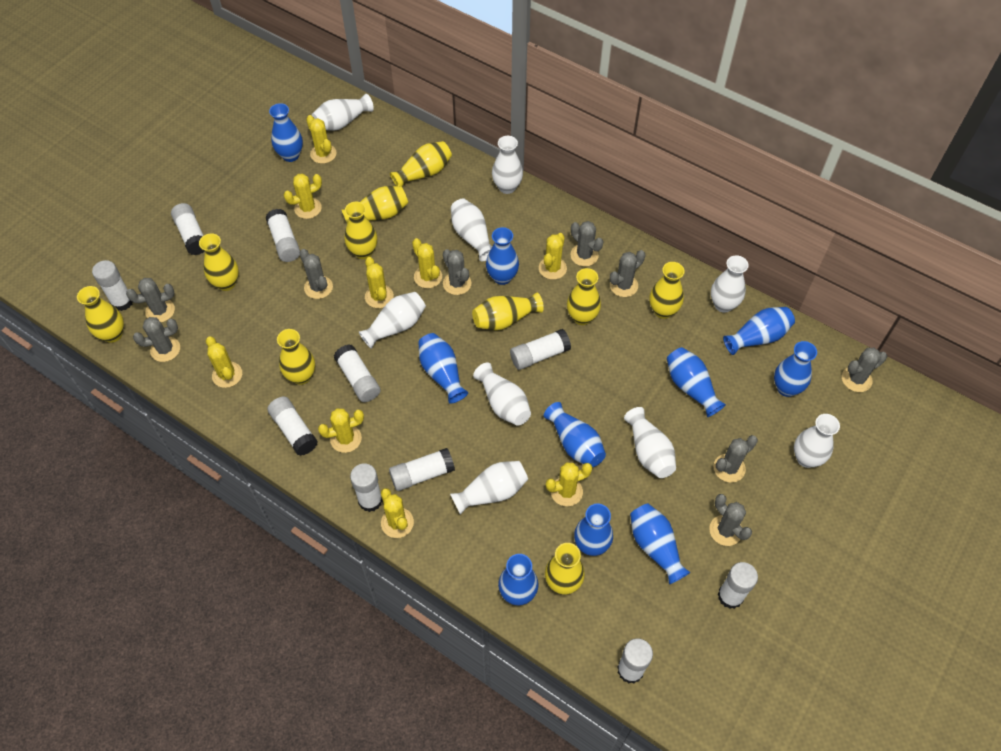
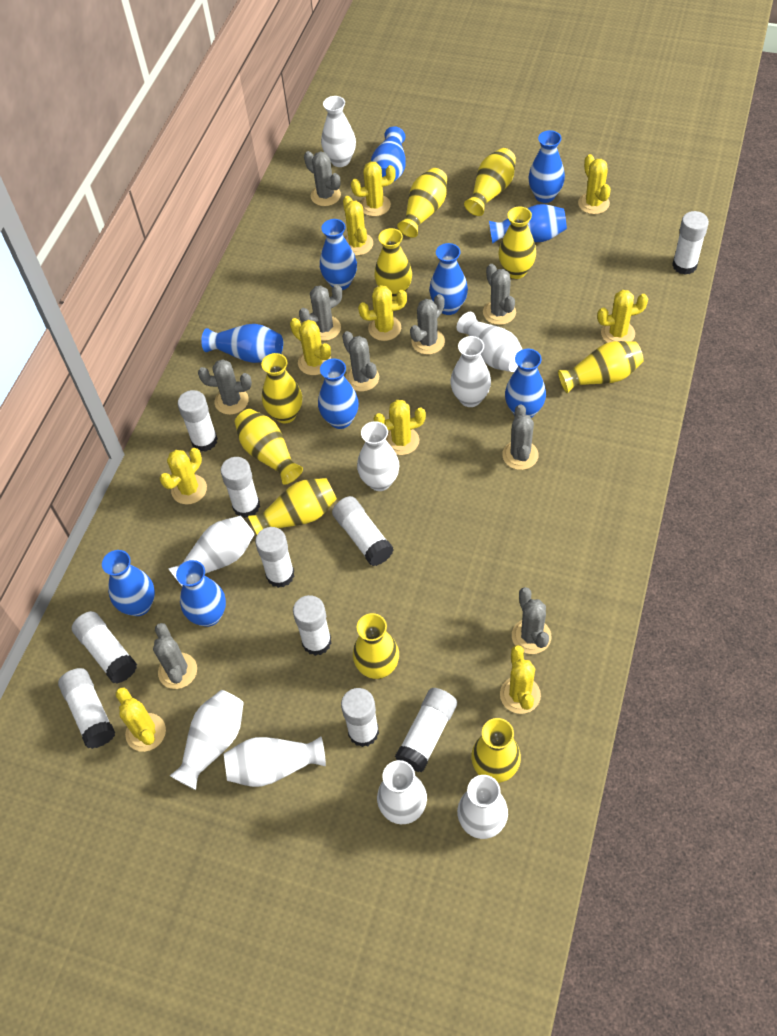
yellow cactus: [206,336,242,388] [284,174,322,219] [306,115,337,164] [318,408,364,453] [365,257,394,308] [381,488,414,538] [412,238,442,288] [539,233,567,280] [546,462,592,506] = 9 -> [115,688,166,752] [160,448,207,505] [290,318,331,375] [343,196,373,256] [351,161,396,216] [358,285,407,341] [374,400,426,455] [500,645,541,714] [578,154,611,214] [597,290,648,343] = 10

